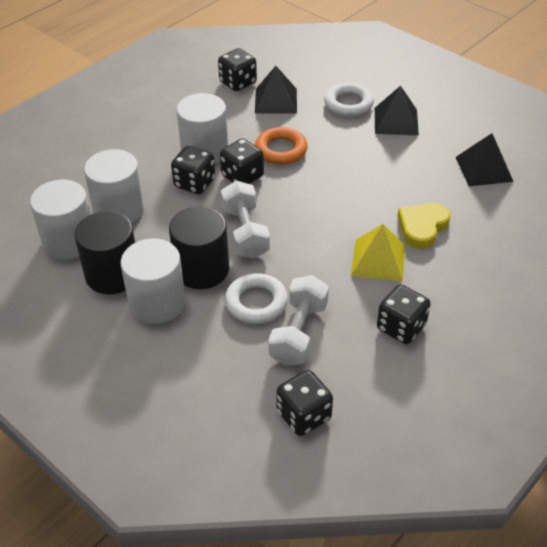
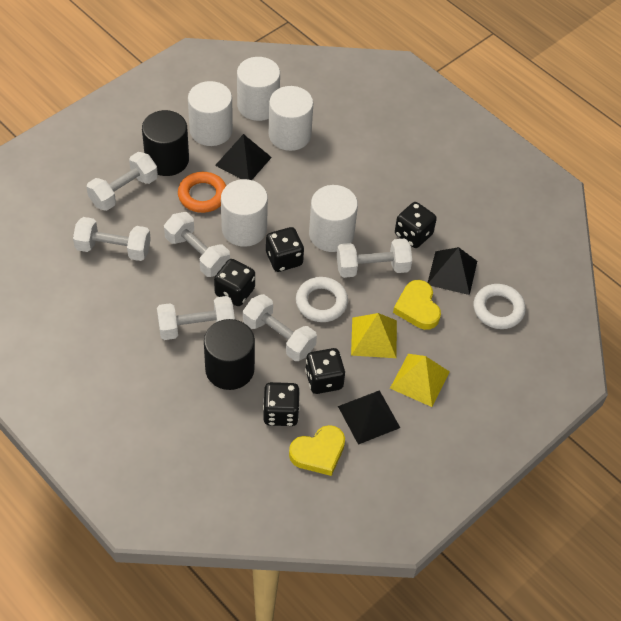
white cylinder: [30,180,91,260] [84,149,144,223] [120,238,186,324] [177,93,228,163] = 4 -> [188,81,233,146] [221,179,268,247] [237,57,280,121] [269,86,313,151] [309,185,358,252] = 5
white dumbbell: [221,181,270,259] [268,275,329,366] = 2 -> [73,217,151,261] [86,152,158,211] [157,296,235,340] [164,212,230,277] [243,294,317,361] [337,238,412,278] = 6
yellow heart: [397,203,451,249] = 1 -> [289,425,345,476] [393,280,441,330] = 2
yellow pyramid: [351,224,405,282] = 1 -> [351,313,397,358] [390,354,450,407] = 2

